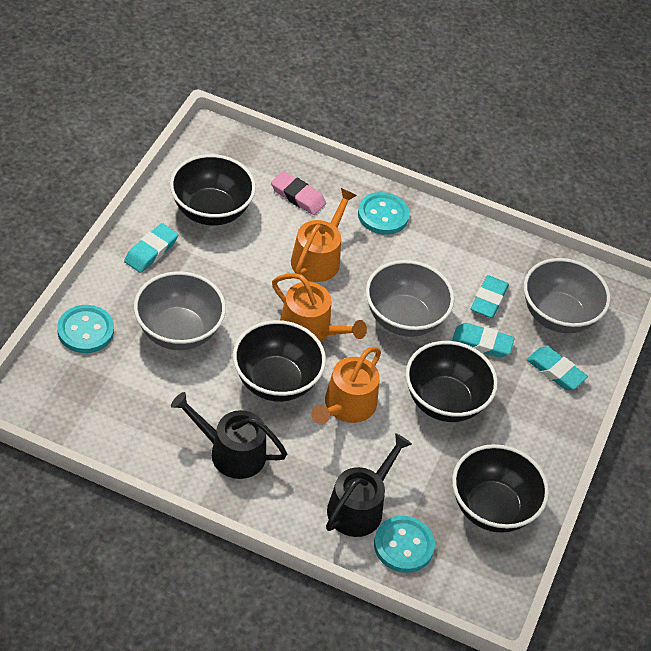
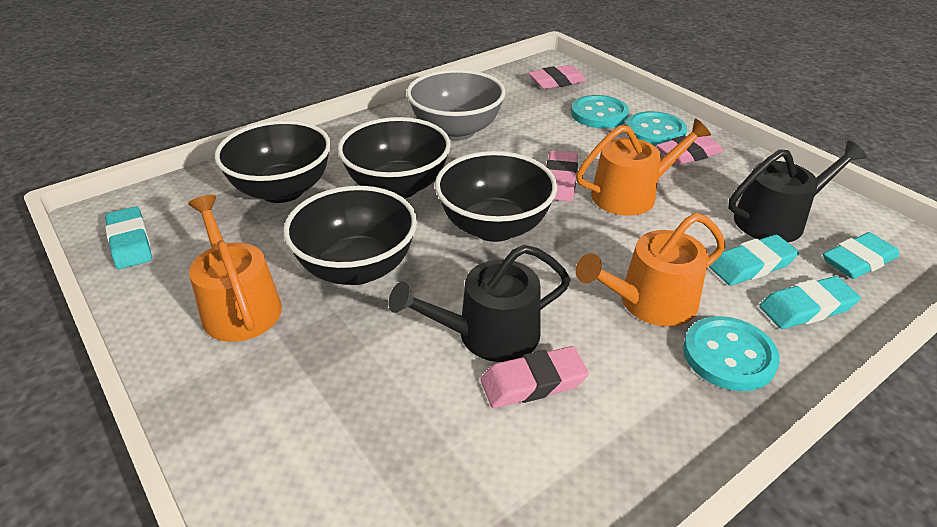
grey bowl: [134,271,226,350] [366,260,454,337] [524,258,611,333] = 3 -> [407,69,506,140] = 1
pink eraser: [271,171,326,215] = 1 -> [481,346,589,408] [528,65,587,89] [546,150,578,201] [656,136,723,165] = 4

